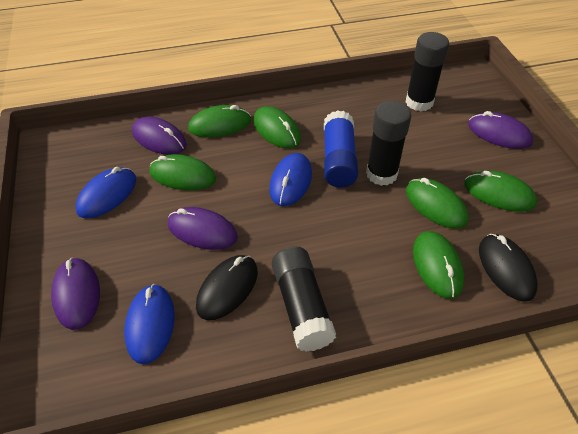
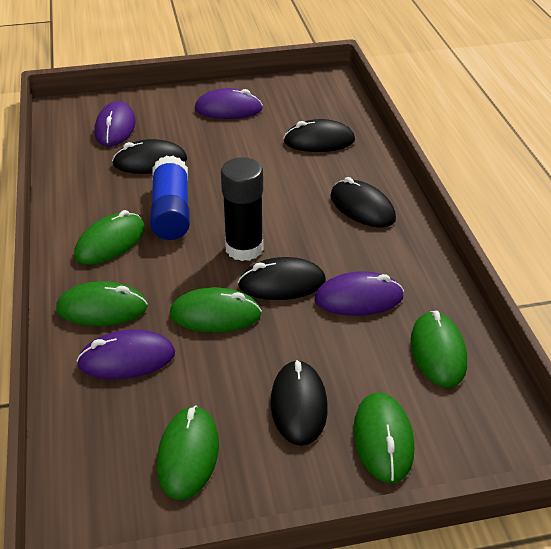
black glue stick: [272,246,336,352] [366,101,411,186] [406,32,449,111] = 3 -> [221,158,263,261] = 1
black mouse: [196,255,258,320] [479,234,538,302] = 2 -> [112,139,187,174] [238,257,326,300] [271,360,328,446] [283,119,355,152] [330,177,396,228] = 5
blue mouse: [75,167,136,218] [124,284,175,364] [269,153,312,206] = 3 -> none = 0

